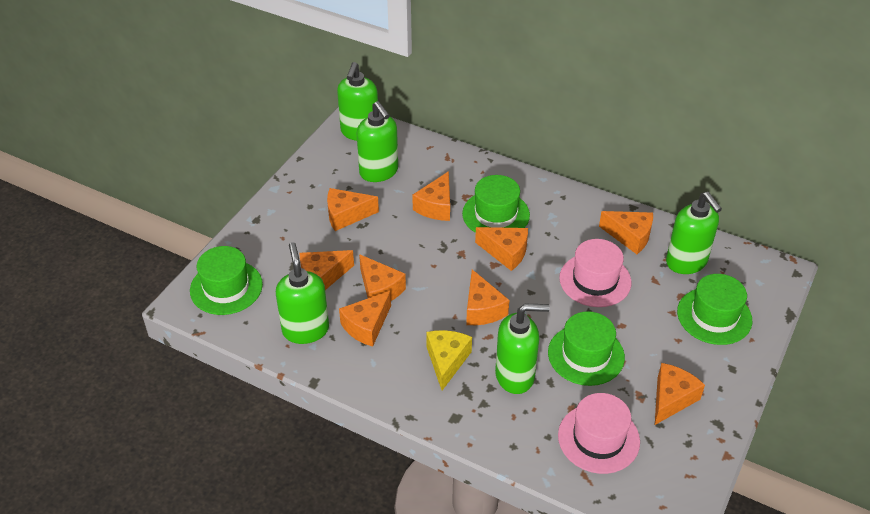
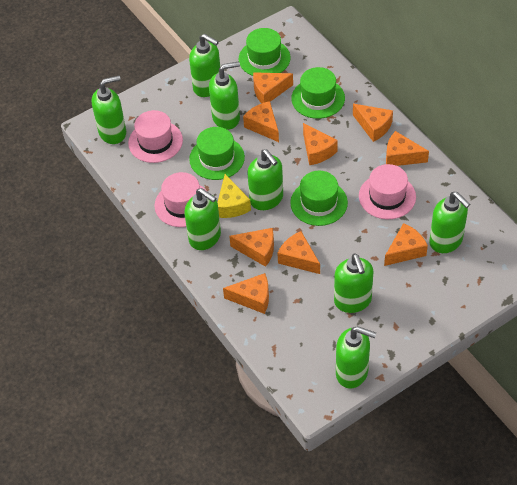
green soap dispenser: [276,242,329,344] [337,62,378,141] [356,101,398,182] [495,304,550,394] [666,192,722,274] = 5 -> [92,75,126,144] [185,188,221,250] [189,34,220,97] [209,61,240,130] [247,149,283,210] [334,254,374,313] [336,326,376,389] [429,192,470,253] = 8
pink hat: [558,393,640,474] [559,239,631,307] = 2 -> [128,110,183,163] [155,172,207,227] [359,164,416,219] = 3

